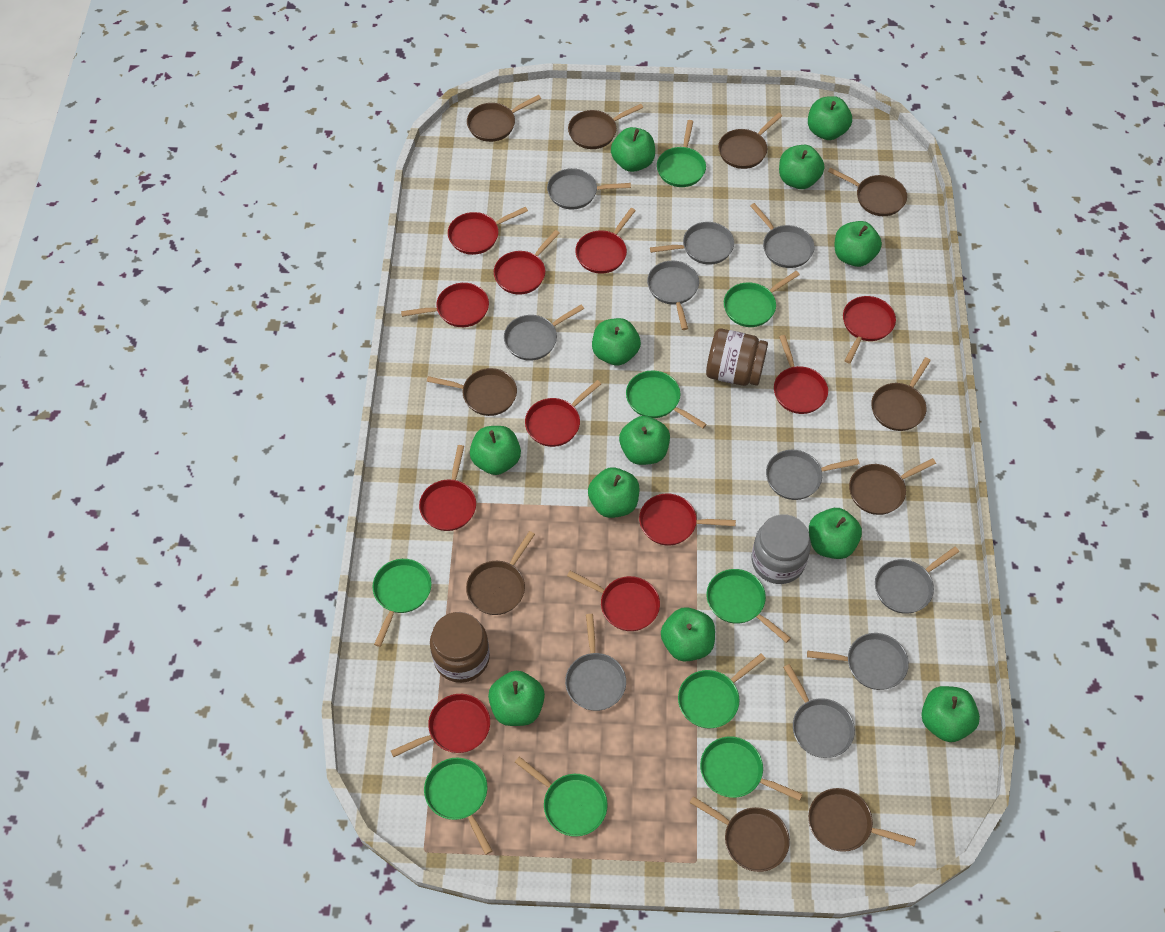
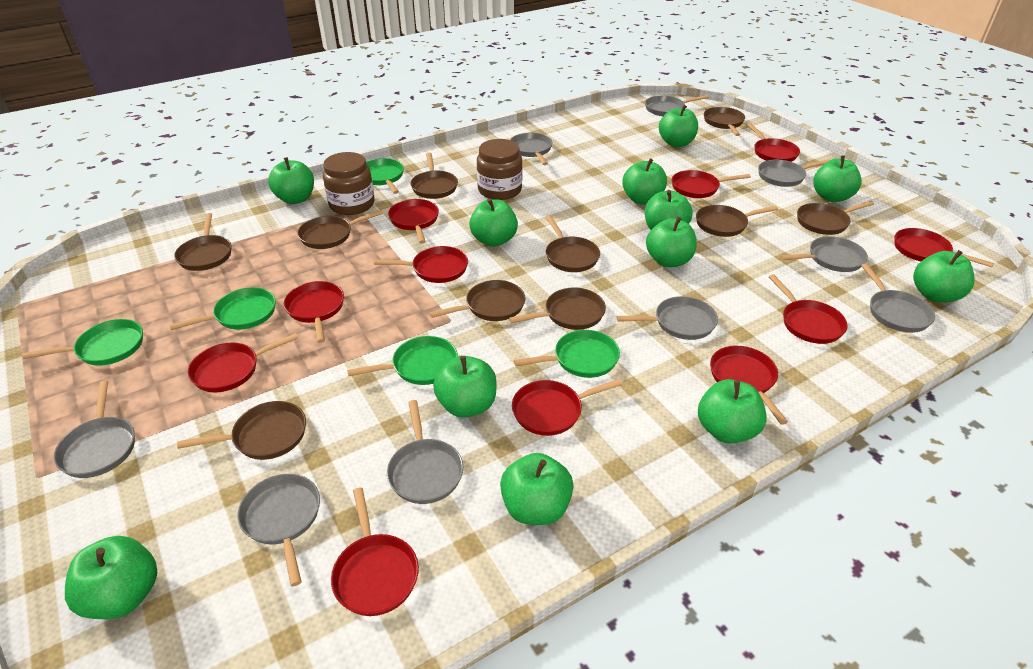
green pan: [373,559,432,647] [424,758,492,855] [515,756,608,836] [626,370,707,428] [657,120,706,187] [678,653,766,728] [700,736,802,801] [707,569,791,643] [724,271,800,327] = 9 -> [23,319,143,366] [169,287,276,330] [347,336,458,385] [366,158,404,194] [514,330,620,378] = 5
grey jar: [752,514,811,584] = 1 -> none = 0
grey pan: [504,305,584,361] [547,168,631,209] [565,614,626,711] [647,261,699,330] [650,222,734,265] [750,203,815,268] [766,450,859,500] [783,664,855,758] [807,633,909,690] [875,547,959,614] = 10 -> [53,381,135,478] [237,474,320,586] [387,400,463,504] [510,133,553,165] [616,296,718,340] [645,95,709,116] [758,159,830,187] [780,236,868,272] [861,263,935,333] = 9

